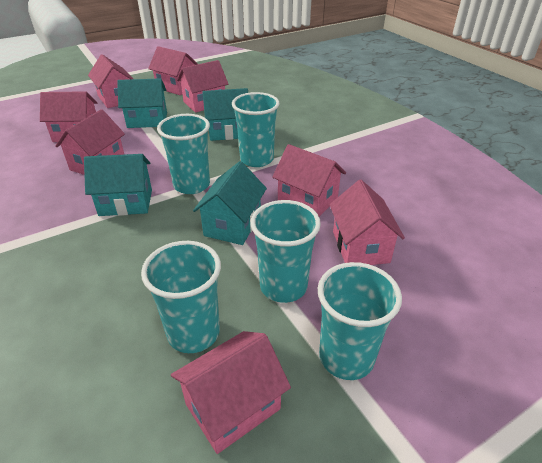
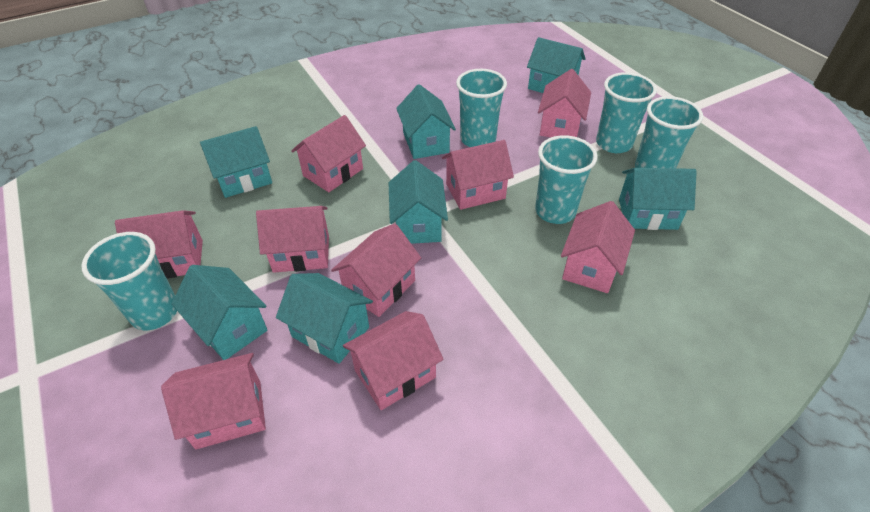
pink house: [40,91,97,142] [55,109,125,175] [88,54,133,108] [148,46,198,95] [171,331,291,454] [177,60,228,113] [272,144,346,216] [330,180,405,265] = 8 -> [115,210,203,279] [161,353,266,449] [256,206,329,273] [291,115,366,192] [331,223,421,317] [343,311,444,410] [442,140,514,210] [538,69,591,137] [561,201,635,293] = 9
turquoise house: [84,154,152,216] [117,78,167,128] [193,161,267,245] [203,88,248,141] = 4 -> [172,265,267,360] [200,126,272,198] [276,273,373,364] [389,160,448,244] [396,84,456,159] [527,37,586,93] [619,168,697,230] = 7

